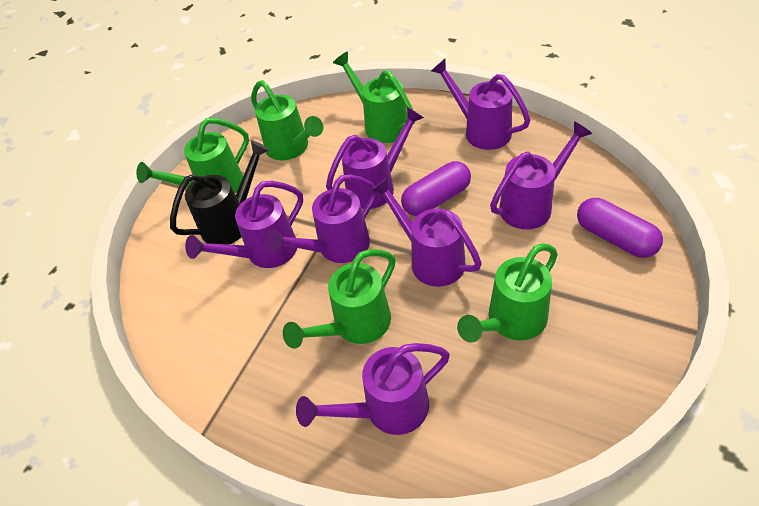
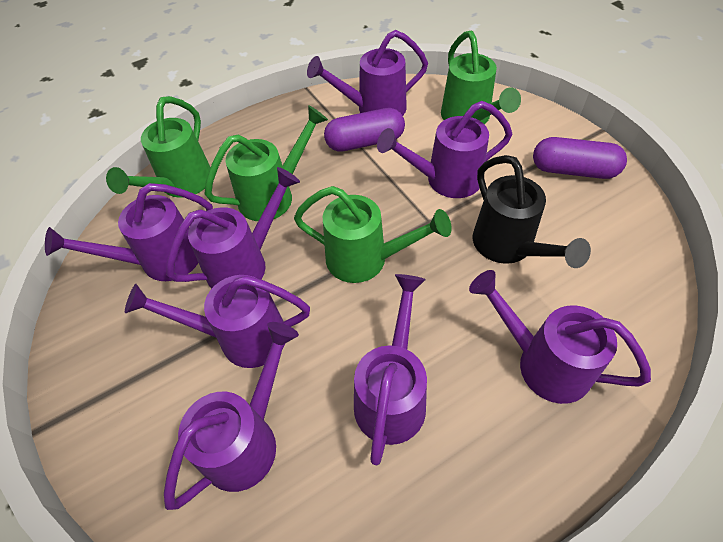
green watering can: [136,118,249,193] [251,80,323,161] [283,249,395,349] [333,52,415,143] [457,243,558,343] = 5 -> [106,96,211,198] [205,105,328,221] [294,186,452,283] [441,31,521,125] = 4
purple watering can: [185,181,303,268] [265,174,377,263] [296,343,450,435] [326,107,424,209] [371,177,482,287] [431,59,531,150] [490,121,593,229] = 7 -> [45,183,213,281] [125,275,310,368] [164,322,299,510] [166,167,300,289] [307,30,428,116] [354,274,427,466] [377,101,512,198] [469,270,651,404] = 8

